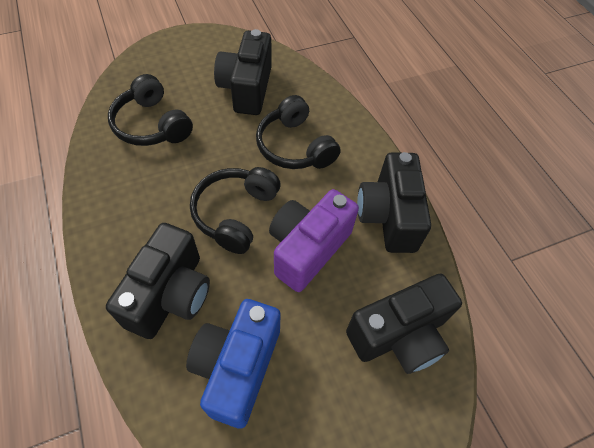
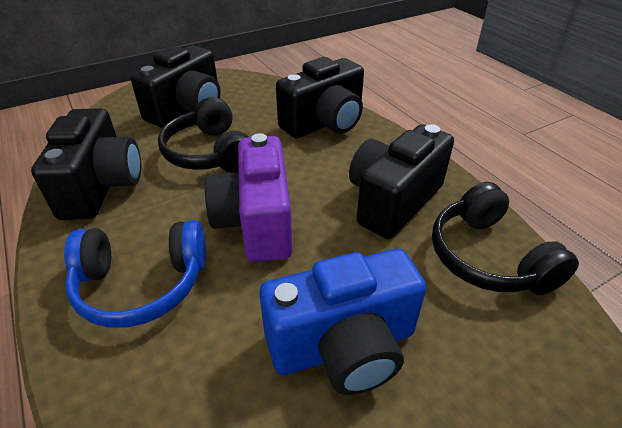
black headphones: [108,74,193,146] [190,167,281,254] [256,95,341,169] = 3 -> [158,97,249,173] [432,182,579,295] = 2
blue headphones: none = 0 -> [64,220,206,328] = 1

